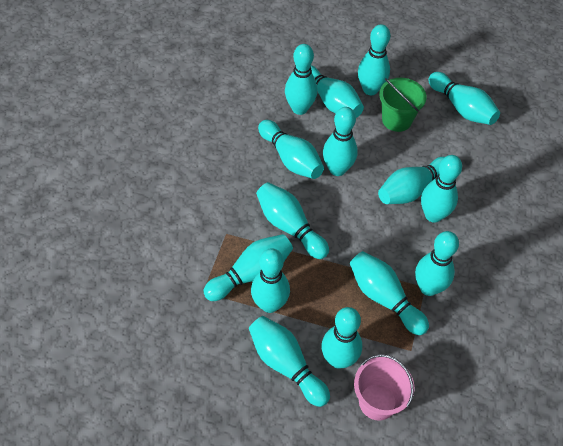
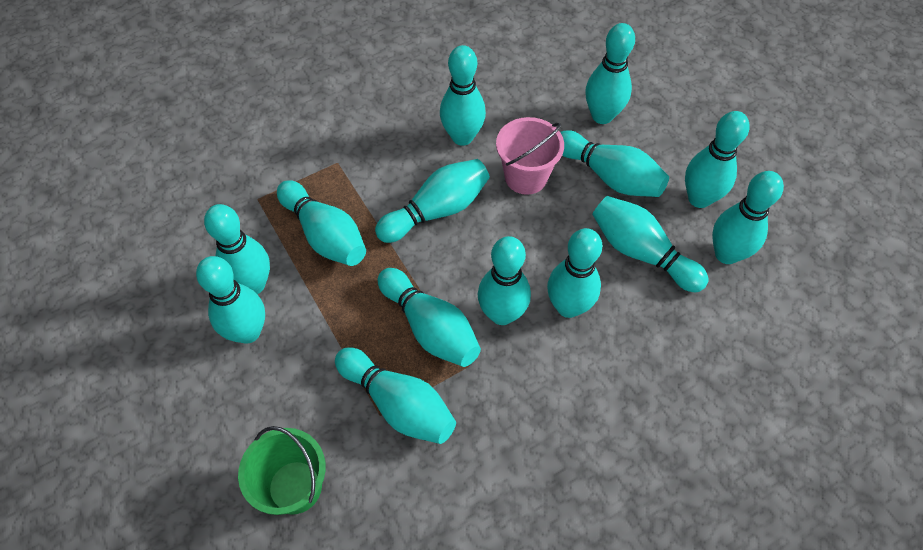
turquoise bowling pin: [203,234,293,301] [249,316,330,407] [251,248,290,313] [256,182,329,259] [258,120,324,179] [285,44,317,115] [311,65,364,118] [321,307,362,369] [323,107,358,176] [350,251,429,335] [358,24,390,95] [378,157,444,204] [415,231,459,296] [421,155,462,223] [428,72,500,125] = 15 -> [196,256,265,344] [204,204,270,294] [277,180,366,266] [335,347,456,444] [375,159,490,243] [378,268,481,367] [440,45,486,146] [478,236,531,325] [547,228,602,318] [560,130,669,197] [585,23,635,124] [592,196,709,292] [685,111,750,208] [712,171,784,264] = 14

